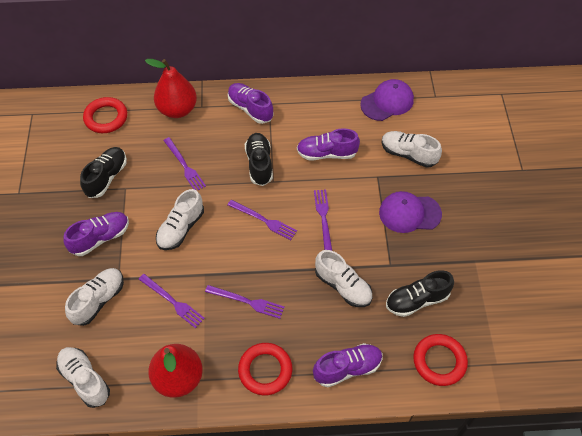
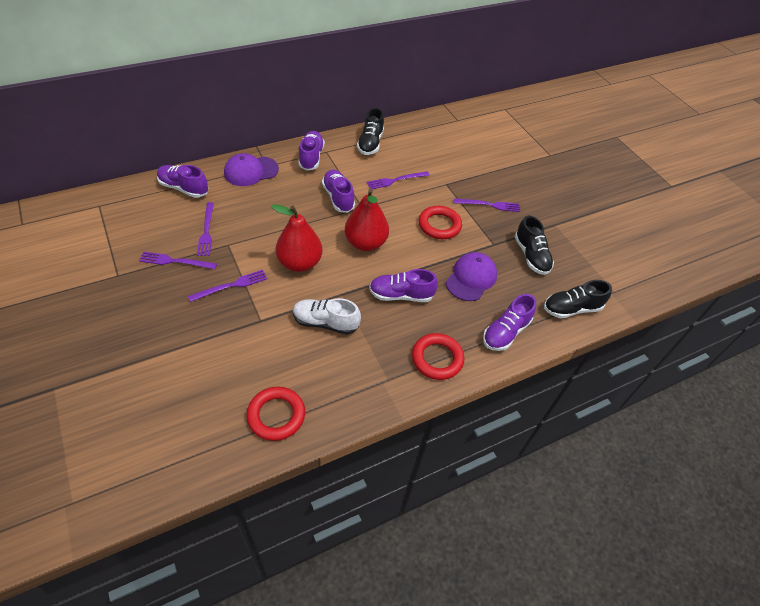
purple shoe: [63,212,129,256] [228,83,274,124] [297,128,360,160] [313,343,383,387] = 4 -> [157,165,209,198] [298,131,325,171] [322,170,355,213] [369,269,438,302] [483,294,536,351] = 5
white shoe: [56,347,110,408] [65,268,124,326] [156,189,204,250] [315,250,372,307] [381,131,442,168] = 5 -> [293,298,361,335] = 1

